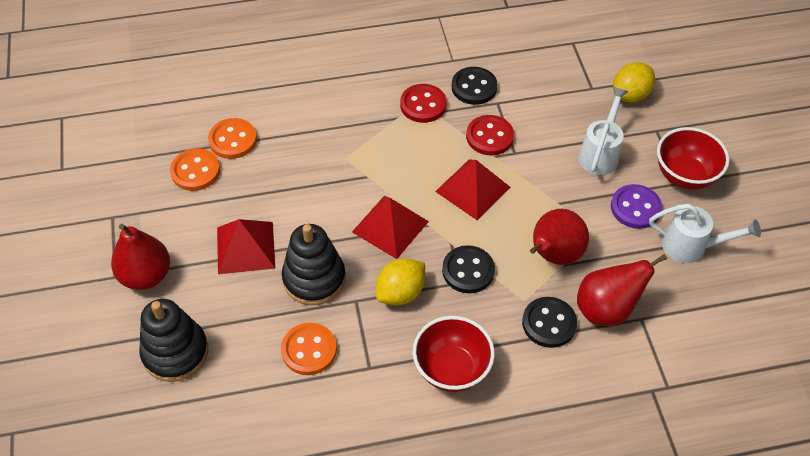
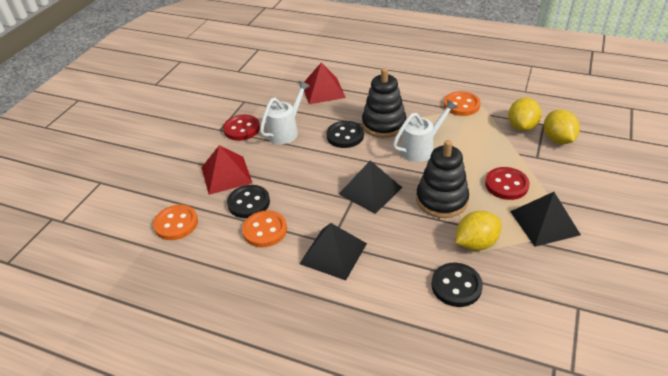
black pyramid: none = 0 -> [299,223,367,280] [339,160,402,214] [510,192,581,247] = 3
purple button: [611,184,662,229] = 1 -> none = 0
red bowl: [413,316,495,392] [657,127,730,190] = 2 -> none = 0
red pear: [111,224,170,290] [530,209,589,265] [577,254,667,326] = 3 -> none = 0
red pyramid: [217,219,275,274] [352,196,429,259] [435,160,511,221] = 3 -> [201,145,252,195] [304,63,346,104] = 2
yellow lemon: [376,258,425,305] [613,62,655,103] = 2 -> [456,211,501,251] [508,98,542,131] [544,110,580,144] = 3

